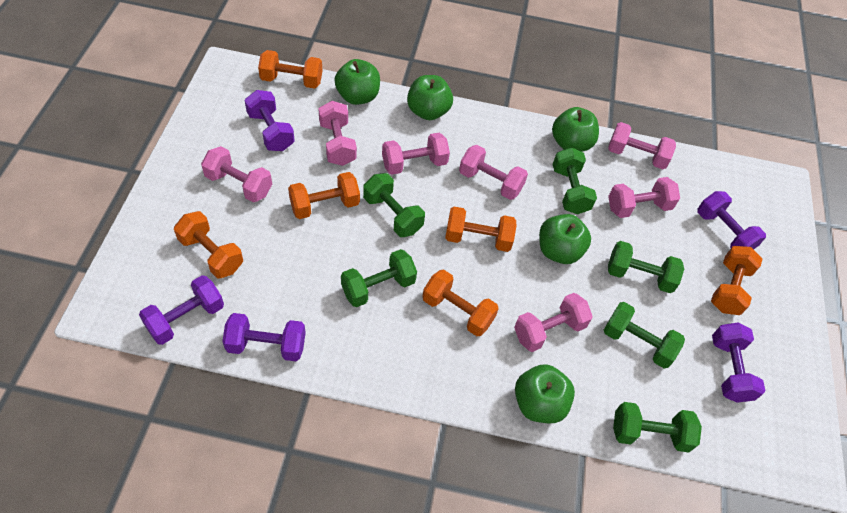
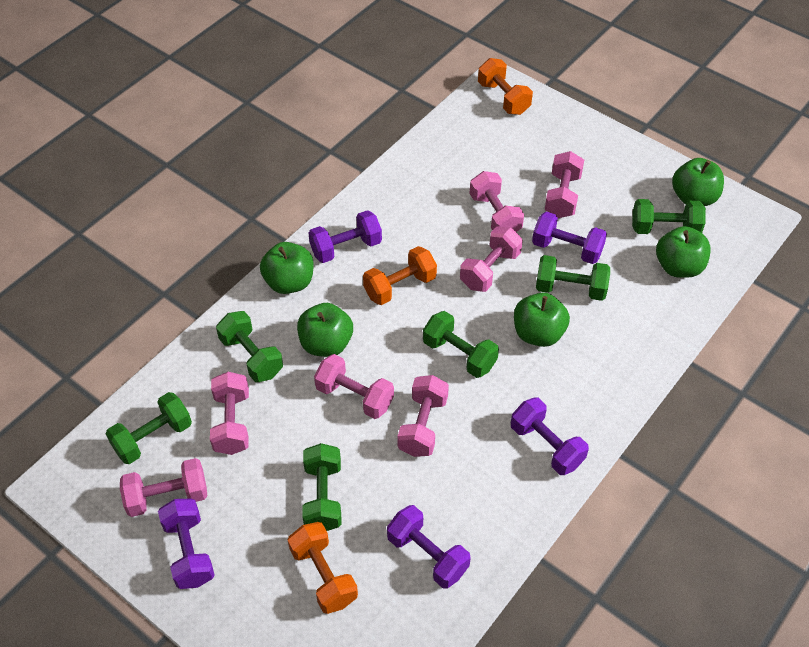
orange dumbbell: [174,211,243,279] [258,50,322,89] [288,172,360,219] [422,270,499,336] [445,207,516,252] [711,246,763,315] = 6 -> [288,522,358,614] [363,246,437,305] [478,58,533,115] = 3

